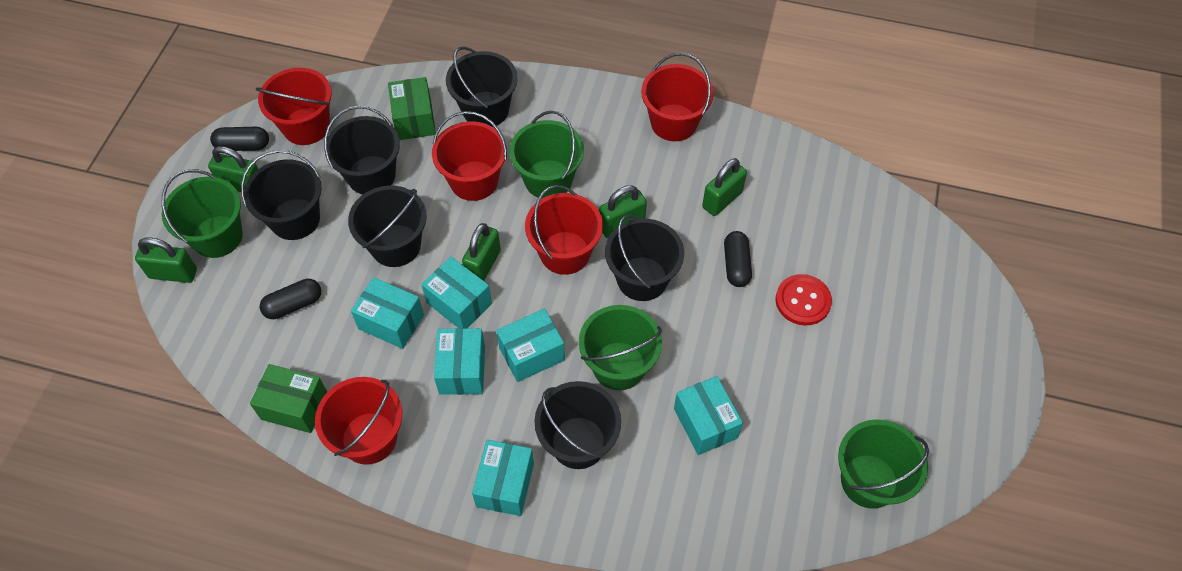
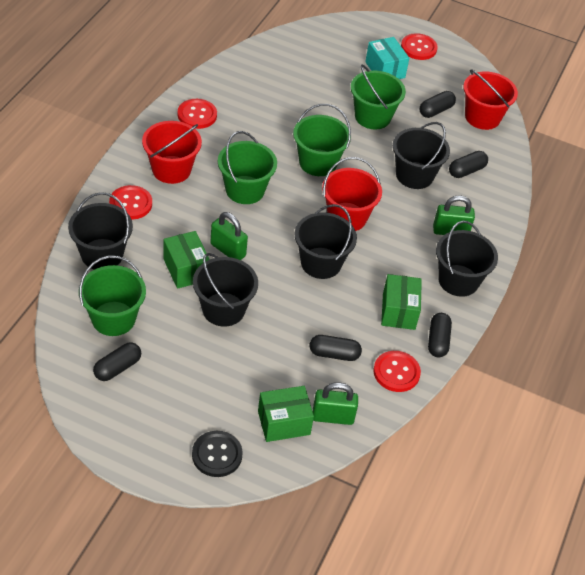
black bucket: [241,150,321,240] [324,106,400,195] [348,185,427,267] [446,47,518,127] [534,381,621,469] [605,214,684,301] = 6 -> [68,192,133,270] [193,253,258,327] [295,204,357,279] [393,122,450,189] [436,221,498,297] = 5
black button: none = 0 -> [192,431,243,477] = 1
black capsule: [210,127,269,151] [260,279,321,319] [724,231,752,287] = 3 -> [93,343,141,381] [310,335,362,361] [420,91,456,118] [428,313,452,357] [449,151,488,178] = 5
green box: [250,364,327,433] [388,77,436,140] = 2 -> [163,231,210,289] [258,386,314,442] [381,274,422,330] = 3
green padlock: [135,237,197,283] [208,146,258,192] [462,223,501,281] [599,185,647,238] [702,158,747,216] = 5 -> [211,212,248,260] [313,382,358,425] [433,195,475,235] = 3
red bucket: [256,68,332,145] [315,377,402,465] [432,111,507,201] [525,185,603,275] [641,53,714,141] = 5 -> [142,121,202,184] [322,157,382,231] [463,69,518,130] = 3
red button: [775,274,832,326] = 1 -> [109,185,152,220] [178,99,217,129] [373,351,421,392] [401,33,438,60] = 4
turquoise box: [351,277,424,349] [421,257,492,329] [434,328,485,395] [472,440,534,516] [496,309,565,382] [674,376,743,455] = 6 -> [365,37,409,79] = 1

